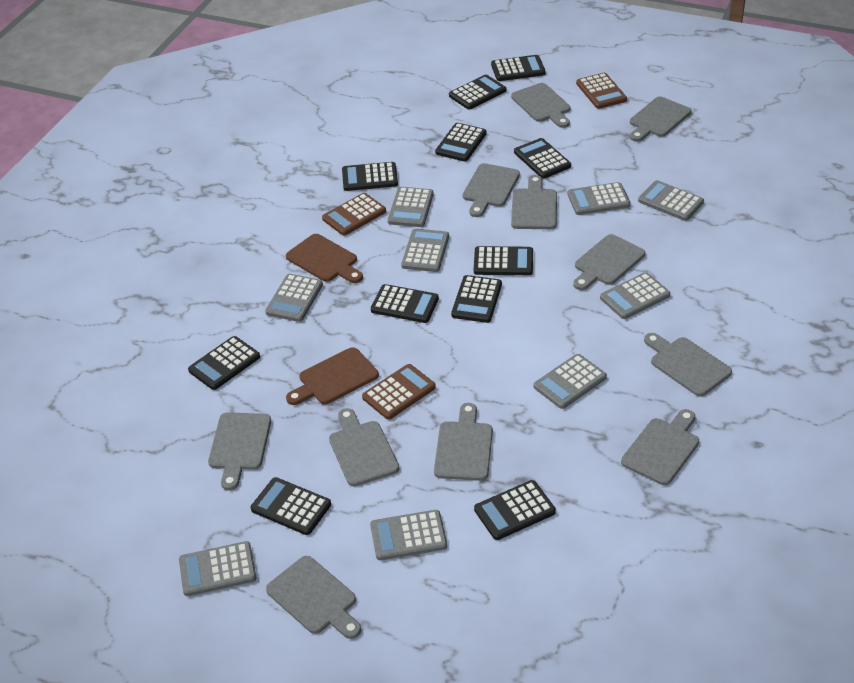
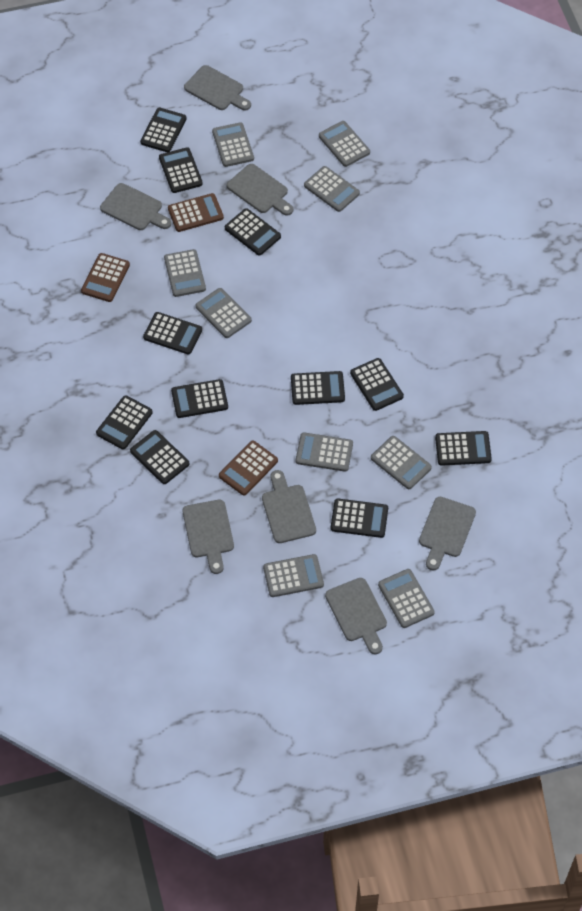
brown cutting board: [286,234,363,283] [286,347,379,405] = 2 -> none = 0
grey cutting board: [208,412,271,490] [266,556,361,639] [329,408,399,486] [434,403,493,481] [463,163,520,217] [511,83,571,128] [511,175,557,229] [573,234,645,290] [621,409,699,485] [630,97,691,142] [644,333,732,396] = 11 -> [100,183,171,230] [183,500,234,574] [184,65,251,111] [227,164,293,216] [262,470,316,543] [325,578,387,654] [419,497,476,571] = 7

